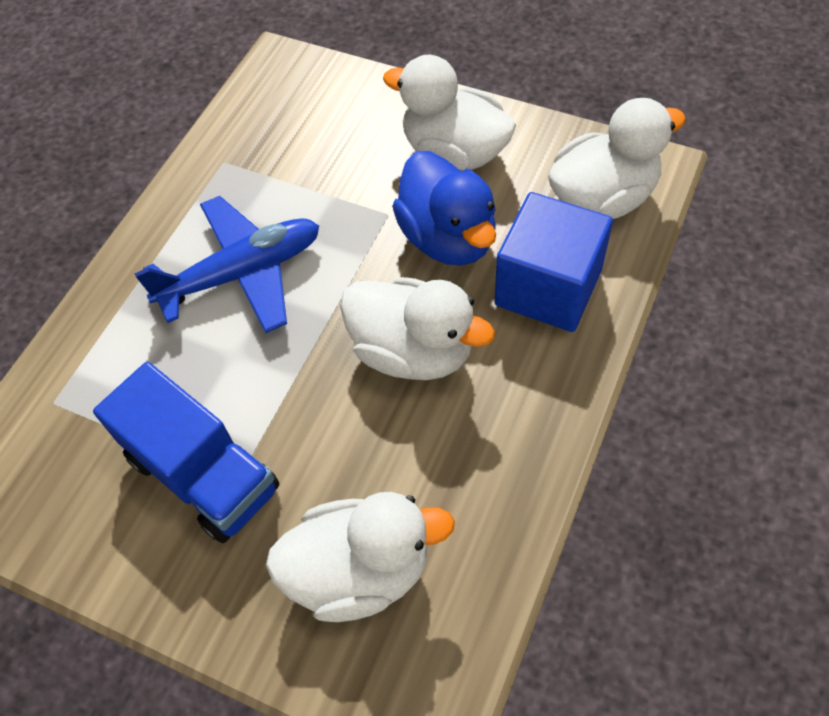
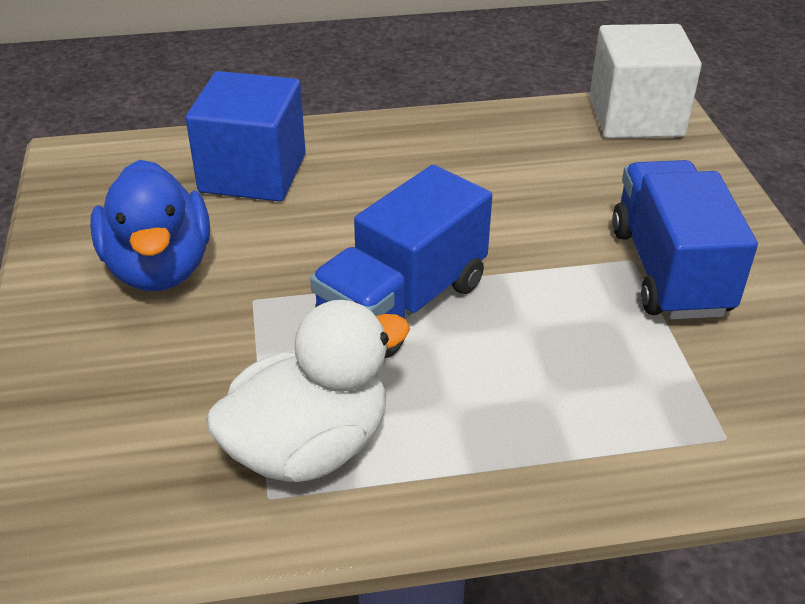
blue plane: [134,196,319,333] = 1 -> none = 0
blue truck: [93,362,279,543] = 1 -> [310,165,492,358] [612,160,758,320] = 2
white cube: none = 0 -> [590,24,702,138] = 1
white duck: [265,492,455,622] [340,277,495,380] [383,55,516,171] [548,98,686,219] = 4 -> [206,300,410,482] = 1

